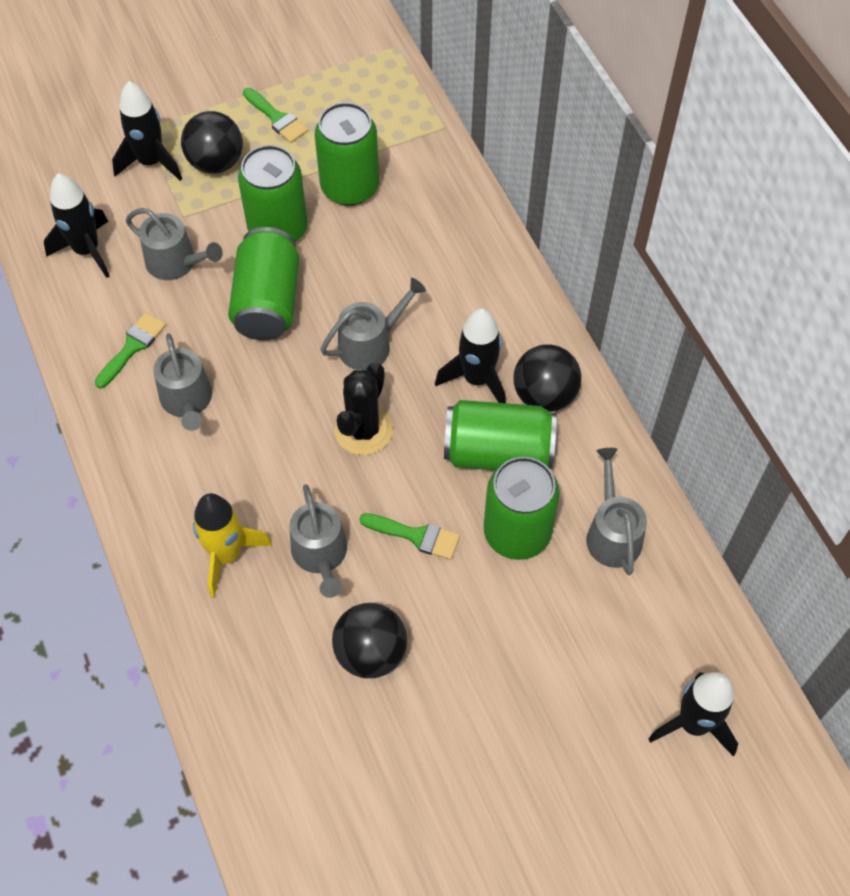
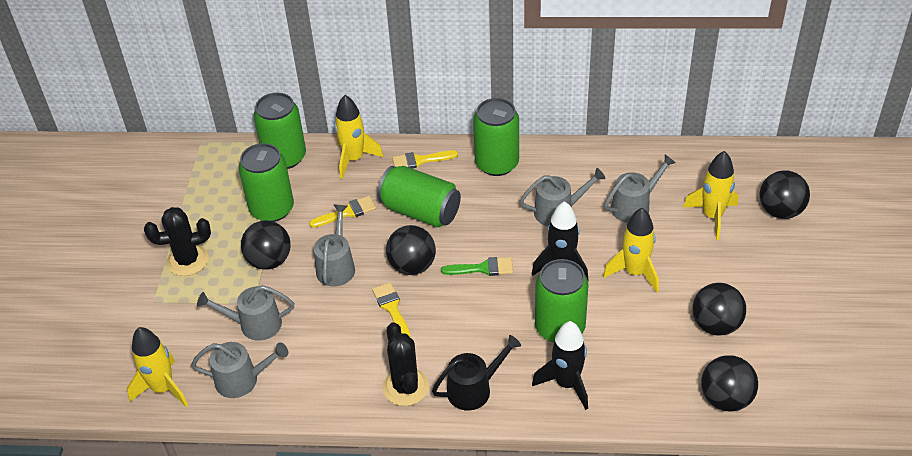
black ball: [181,111,243,174] [332,603,407,678] [514,344,581,412] = 3 -> [241,220,291,270] [386,225,436,275] [692,283,746,336] [701,355,758,412] [760,171,810,219] = 5
black cactus: [335,362,393,455] = 1 -> [144,207,211,276] [383,322,429,406] = 2
black rocket: [44,173,109,278] [112,81,182,181] [435,308,506,403] [648,672,738,757] = 4 -> [532,201,589,281] [532,321,588,410] = 2
black watering can: none = 0 -> [432,335,521,411] = 1
green brush: [95,312,166,388] [243,88,308,143] [359,513,460,560] = 3 -> [441,257,513,276] = 1
yellow brush: none = 0 -> [309,196,376,227] [372,282,411,338] [392,150,458,169] = 3
yellow rocket: [193,493,272,597] = 1 -> [127,327,188,407] [335,95,383,179] [603,208,659,293] [683,151,738,240] = 4

